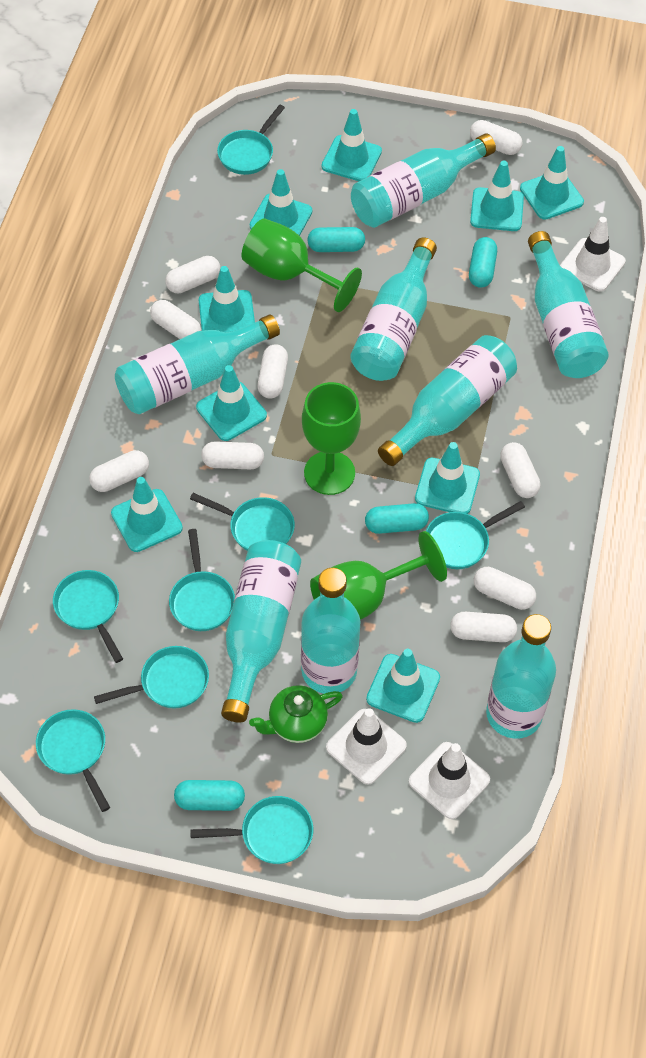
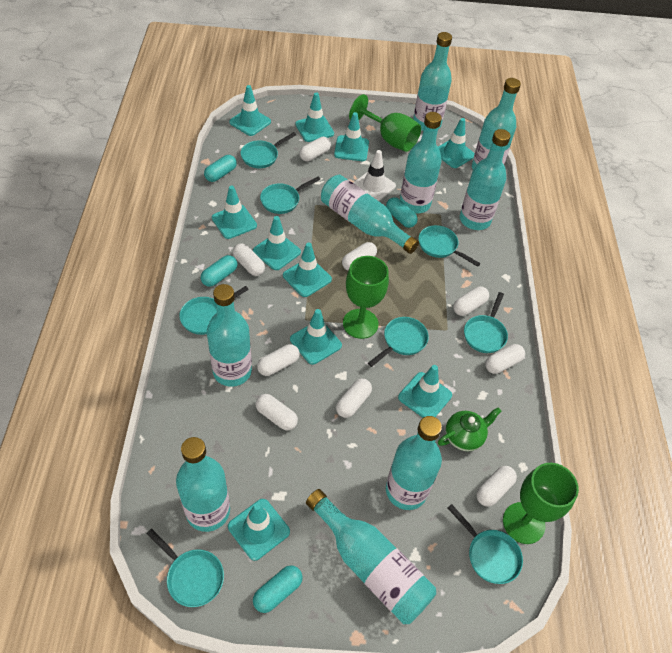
turquoise bottle: [115,315,280,414] [221,540,301,723] [301,568,360,694] [350,237,437,381] [351,133,496,228] [378,335,517,466] [486,614,556,739] [528,231,609,378] = 8 -> [176,437,230,532] [207,284,252,387] [306,489,436,624] [321,175,419,254] [386,416,442,510] [400,112,442,213] [413,32,452,131] [460,129,510,230] [472,78,521,169] = 9
turquoise traffic cone: [111,477,183,552] [196,365,267,441] [199,266,255,332] [250,169,312,236] [322,109,382,181] [366,649,440,723] [415,442,480,514] [470,161,524,231] [520,146,584,220] = 9 -> [212,186,257,239] [228,499,290,561] [229,85,271,136] [253,216,301,270] [283,242,332,297] [290,309,342,365] [295,92,334,142] [334,112,369,161] [398,365,452,418] [438,118,475,168] = 10
white traffic cone: [326,708,407,785] [409,742,490,819] [560,217,626,292] = 3 -> [353,150,396,201] = 1

